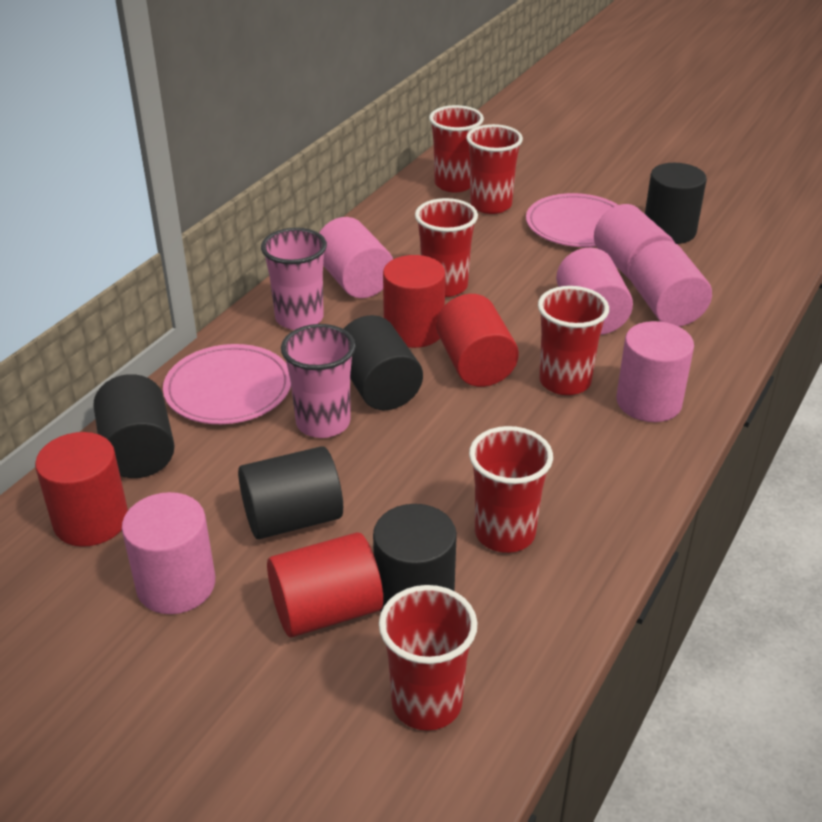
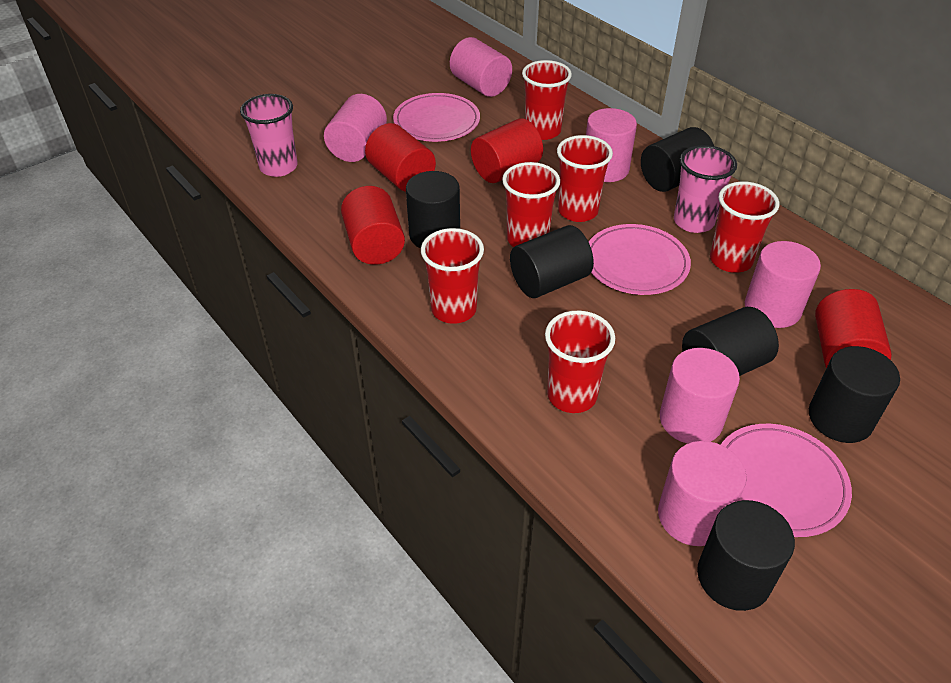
black cylinder: [93,374,175,478] [238,446,343,539] [344,315,423,410] [373,504,457,612] [645,163,707,244] = 5 -> [406,171,460,248] [510,225,594,298] [641,127,714,192] [682,307,779,376] [697,500,795,611] [809,346,900,443] = 6
pink plate: [163,344,291,424] [526,193,618,247] = 2 -> [393,93,480,142] [589,224,691,295] [721,424,852,537] = 3

